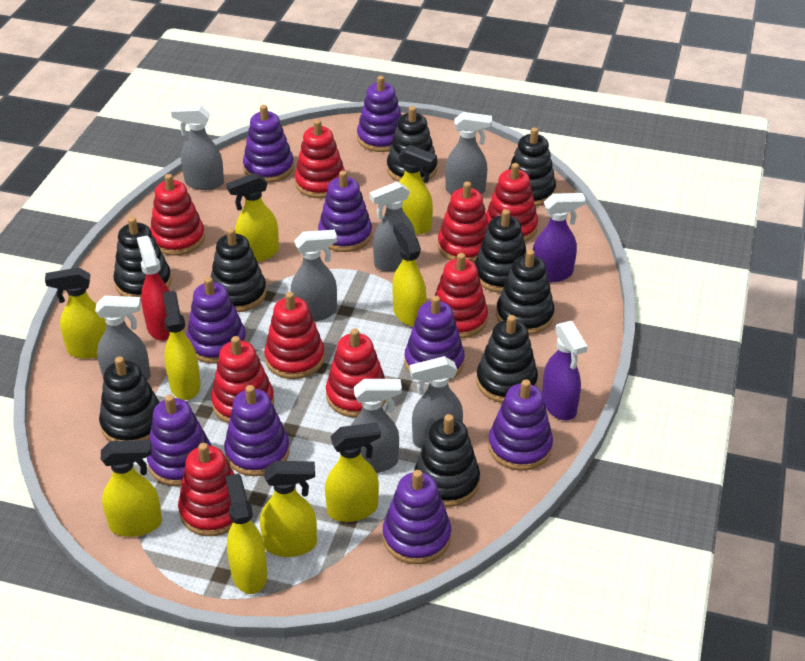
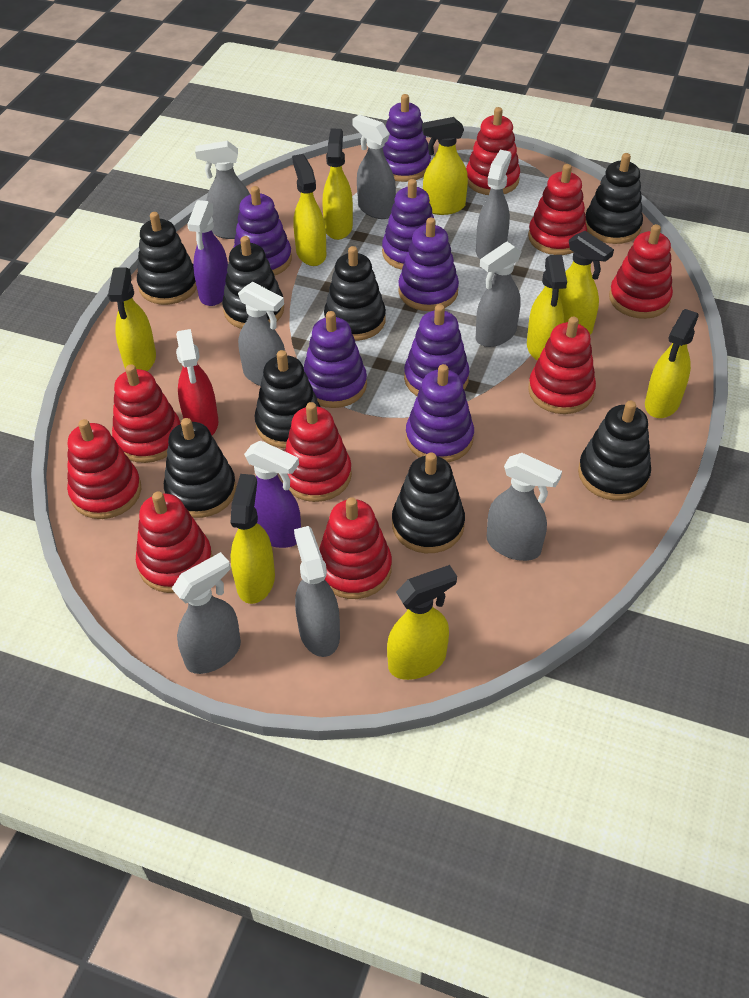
black stacking toy: [99,356,160,441] [113,217,172,300] [211,228,267,312] [387,106,437,182] [414,414,480,507] [474,209,526,293] [476,315,538,403] [496,249,554,335] [508,127,556,206] = 9 -> [137,212,197,305] [164,418,236,518] [222,236,284,329] [254,350,320,448] [324,246,386,341] [392,452,465,553] [578,401,651,501] [586,153,643,244] = 8
grey spray bottle: [95,296,151,381] [171,106,224,190] [291,230,337,322] [351,379,402,473] [370,181,415,272] [409,356,463,449] [445,112,492,195] = 7 -> [172,552,241,674] [195,141,250,239] [238,282,285,386] [294,526,340,657] [352,114,396,219] [476,150,512,259] [476,242,522,347] [487,453,562,561] = 8
purple stacking toy: [147,394,212,486] [186,277,247,364] [224,385,290,476] [243,105,294,183] [318,171,372,252] [357,76,402,152] [383,470,451,564] [405,296,465,383] [488,379,553,471] = 9 -> [233,186,292,276] [304,311,367,408] [382,179,434,270] [383,94,431,182] [398,218,459,311] [404,304,469,396] [406,364,474,462] = 7

